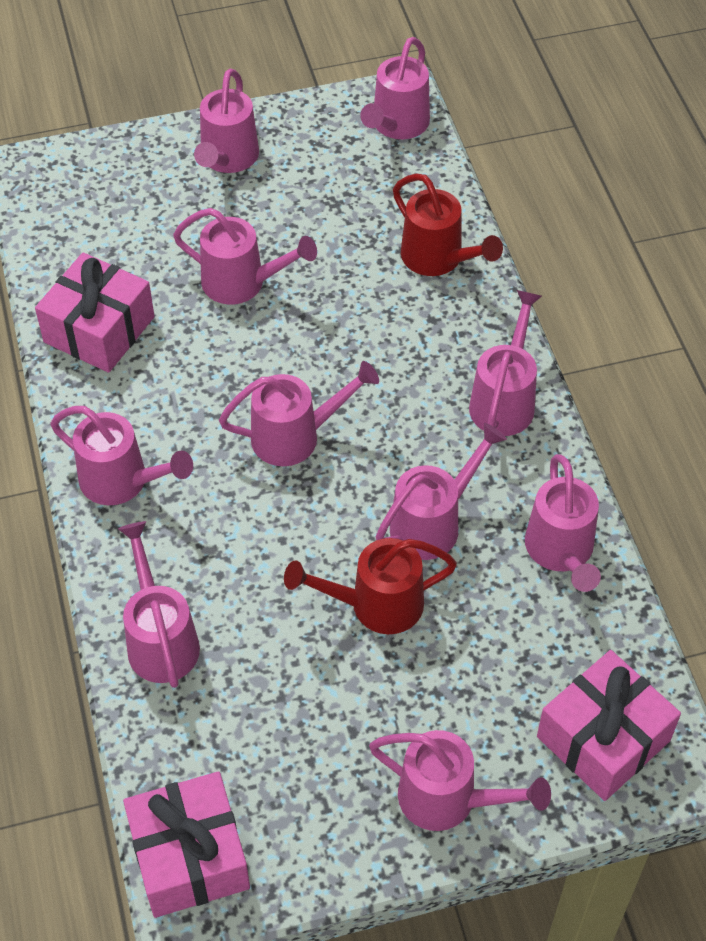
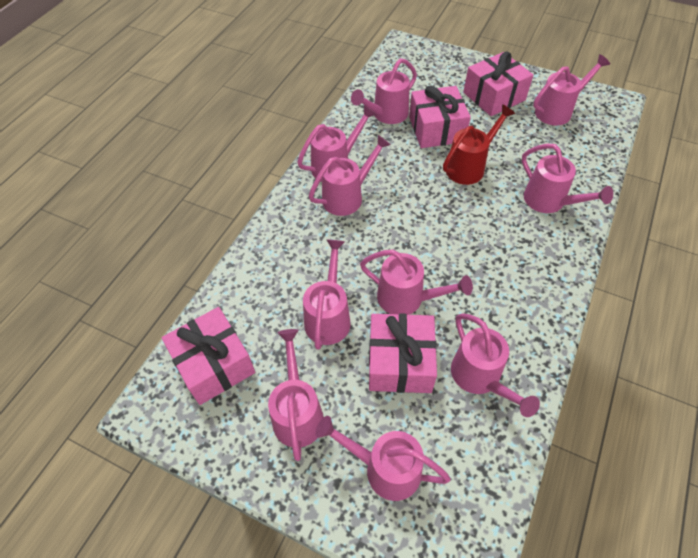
pink gift: [35,252,155,373] [123,771,250,918] [537,650,681,801] = 3 -> [162,307,255,405] [369,314,437,393] [409,86,471,148] [463,52,533,116] = 4
red watering can: [284,538,457,634] [393,173,503,276] = 2 -> [443,104,515,185] = 1

